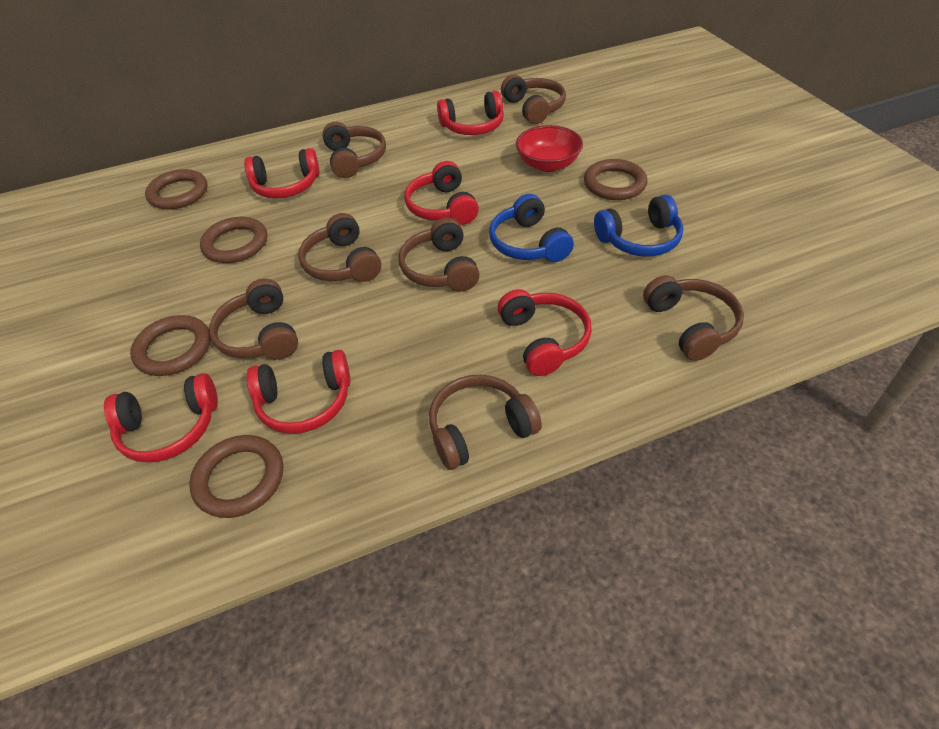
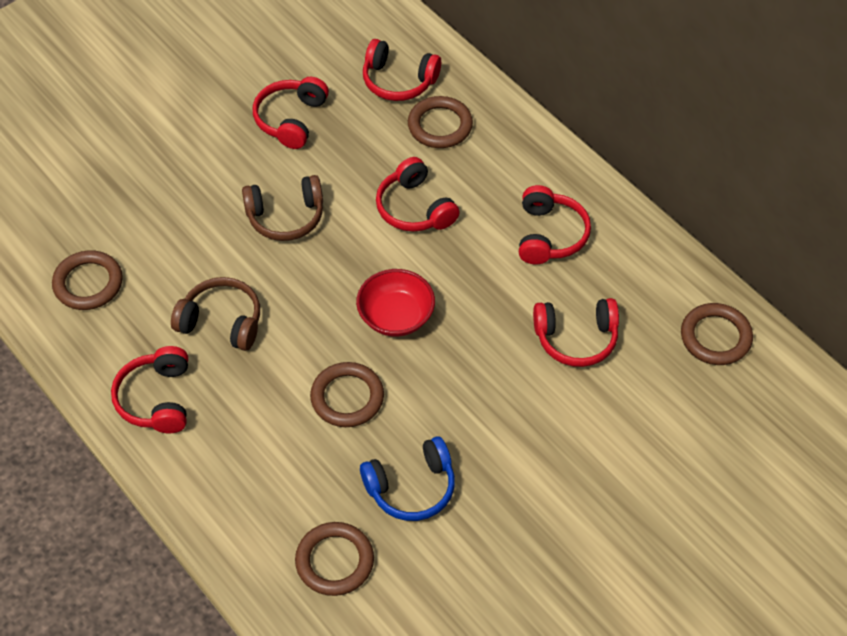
blue headphones: [489,194,574,262] [594,194,683,256] = 2 -> [360,436,455,521] = 1
brown headphones: [209,279,298,360] [298,213,381,282] [322,122,386,178] [399,217,480,291] [429,375,542,470] [501,74,566,124] [643,275,744,361] = 7 -> [171,277,260,351] [242,175,323,241] = 2

